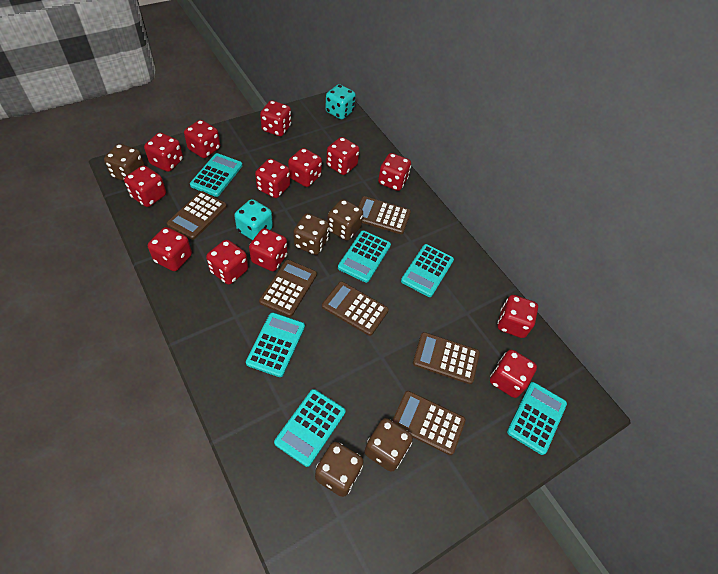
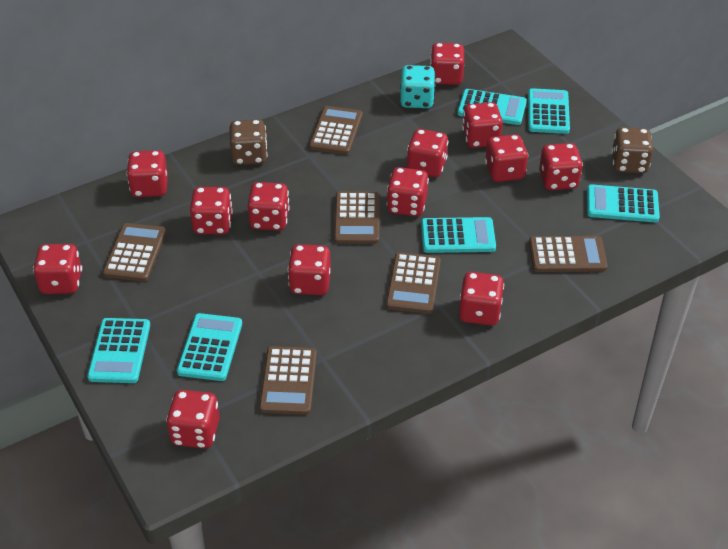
brown dice: [104,144,145,181] [293,213,329,255] [315,442,364,497] [327,199,363,241] [364,418,413,472] = 5 -> [230,119,267,165] [611,127,653,173] = 2
turquoise dice: [234,199,273,240] [325,84,356,119] = 2 -> [400,65,436,108] = 1

